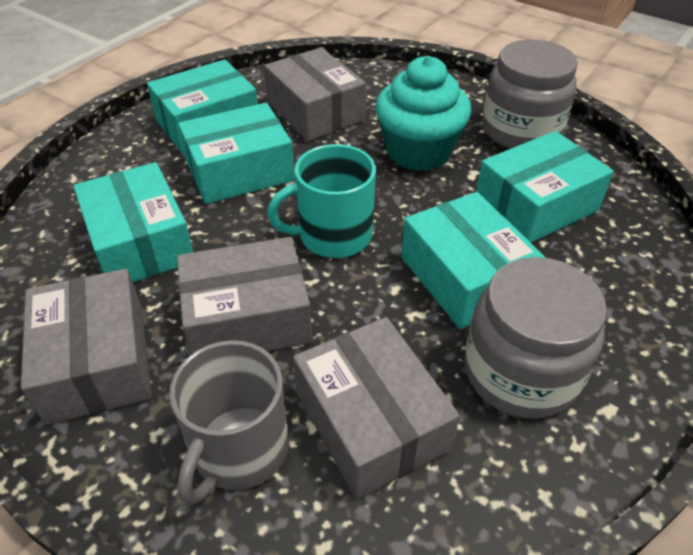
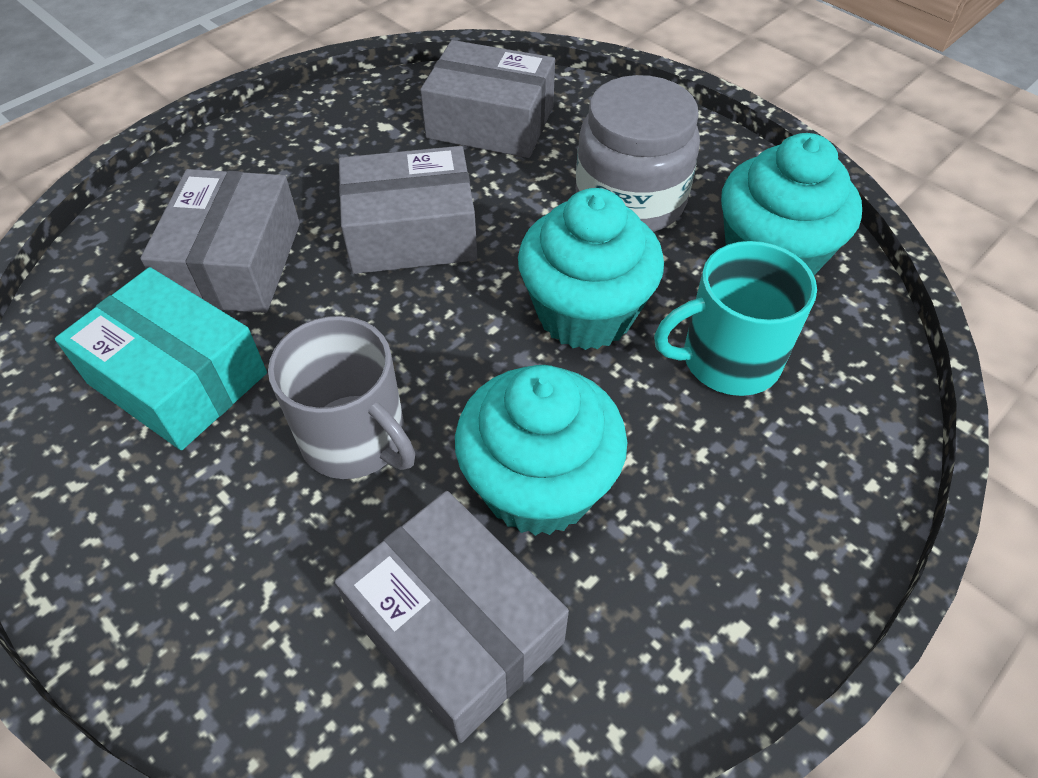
grey jar: [464,257,607,419] [482,39,578,149] = 2 -> [576,75,700,232] = 1
turquoise box: [73,162,193,282] [147,59,258,154] [178,103,295,204] [401,192,546,329] [476,131,614,243] = 5 -> [55,267,267,450] = 1
turquoise cupcake: [375,56,471,171] = 1 -> [455,365,627,536] [518,188,664,350] [721,133,862,275] = 3

